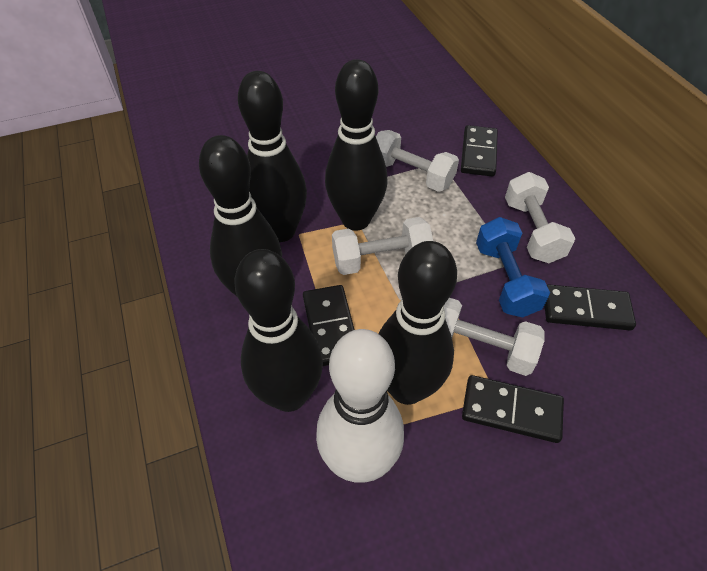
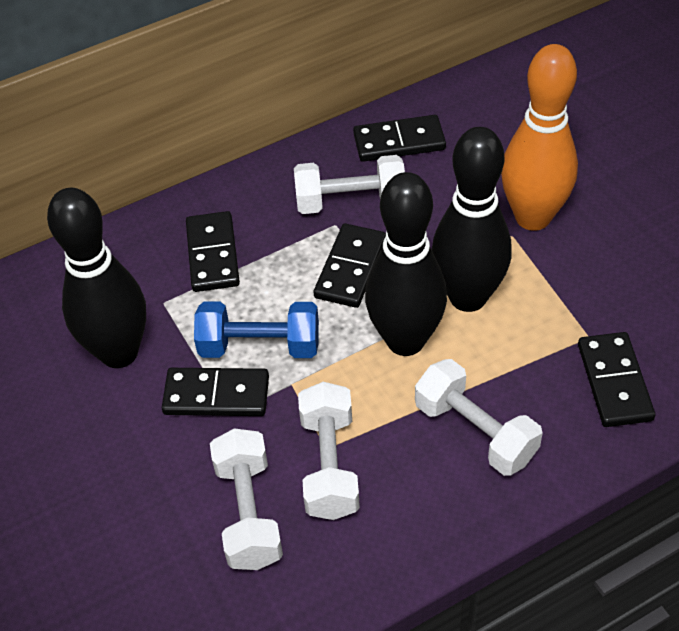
black bowling pin: [199,135,282,296] [235,249,323,412] [238,71,307,242] [325,59,388,231] [378,241,457,405] = 5 -> [47,188,146,368] [365,172,447,356] [432,127,512,312] = 3
black domino: [303,285,354,366] [461,125,498,176] [462,375,564,443] [544,284,636,331] = 4 -> [162,368,269,416] [186,211,240,292] [313,224,386,308] [353,115,446,162] [578,332,655,427] = 5
orange bowling pin: none = 0 -> [501,44,578,231] = 1
white bowling pin: [316,329,404,483] = 1 -> none = 0

